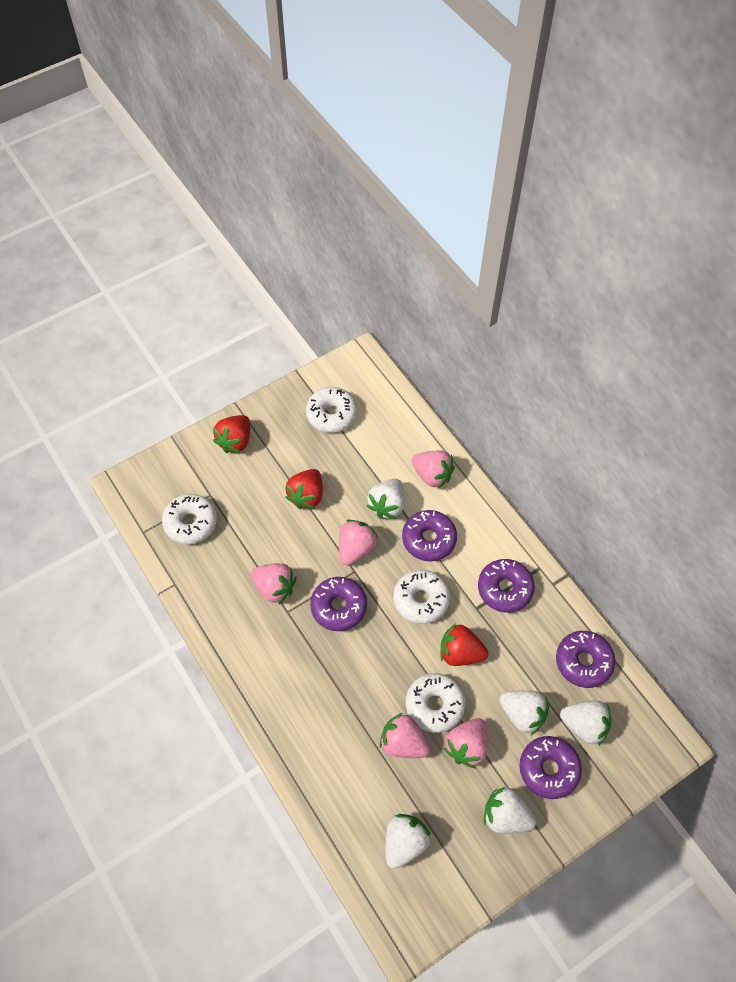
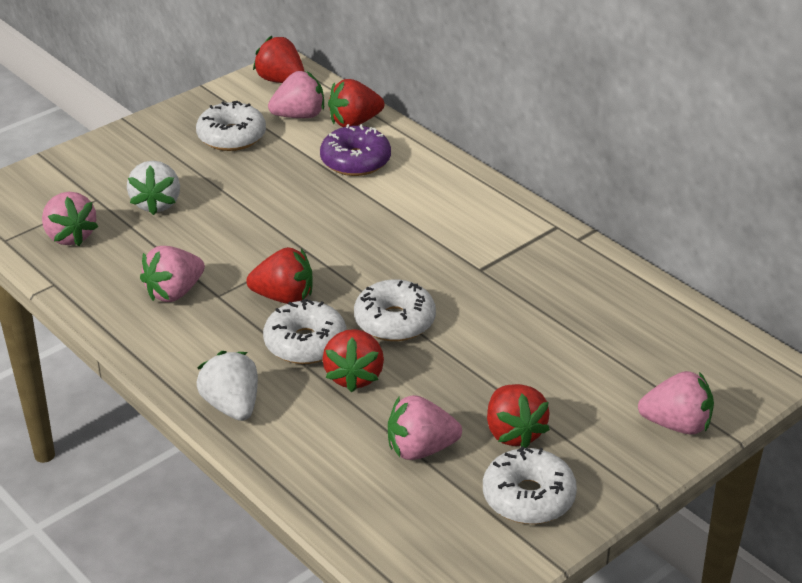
purple donut: [310,577,367,631] [402,510,457,561] [478,559,535,613] [519,736,582,799] [556,631,616,688] = 5 -> [320,124,391,176] = 1
red strawberry: [213,415,250,453] [285,469,323,509] [441,624,488,666] = 3 -> [246,247,313,304] [253,36,305,83] [322,329,384,392] [328,79,384,127] [487,384,550,448] = 5
white strawberry: [367,479,405,519] [386,814,431,869] [484,787,536,833] [499,691,549,735] [560,701,611,745] = 5 -> [127,161,180,215] [197,351,258,421] = 2

